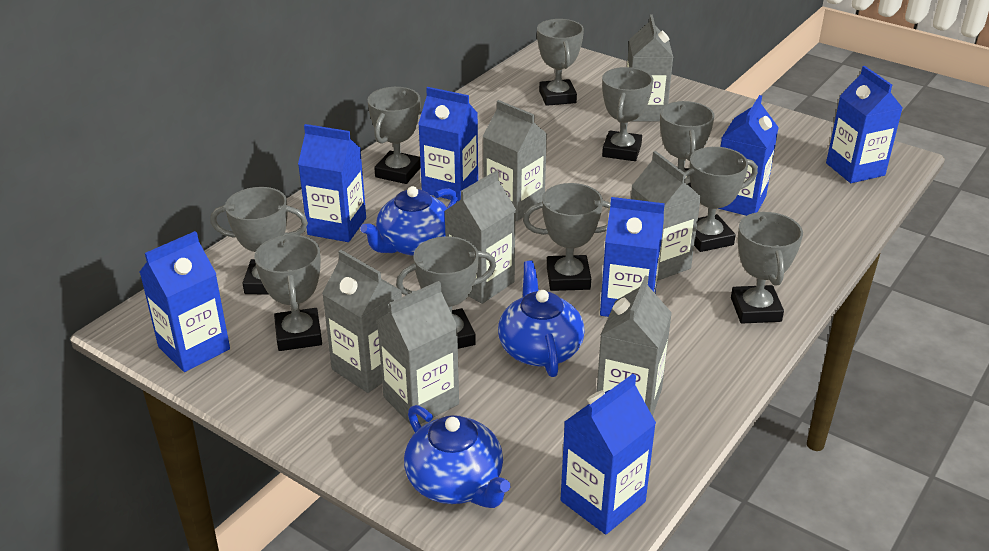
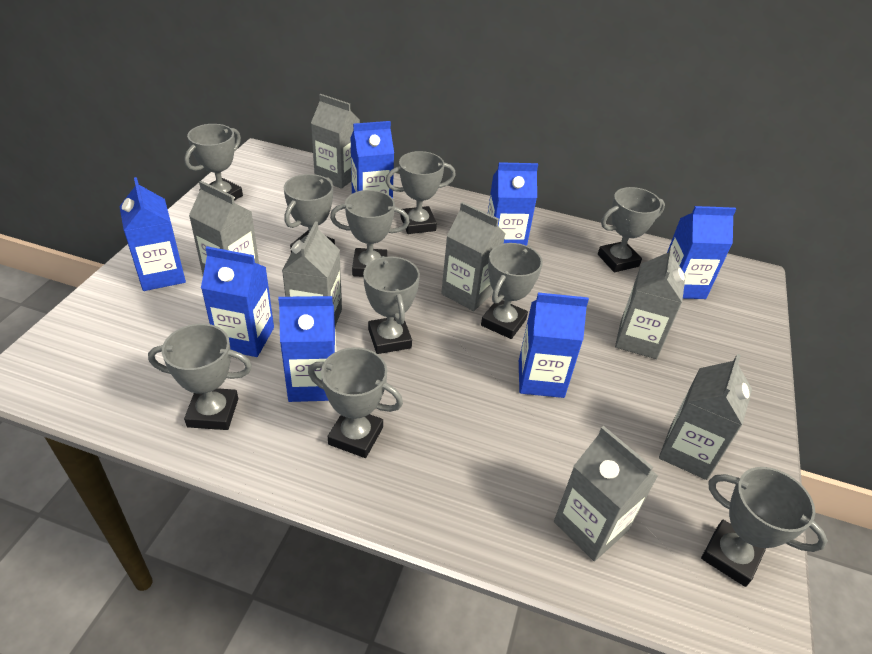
blue teapot: [360,186,458,256] [404,405,510,508] [498,260,585,377] = 3 -> none = 0

